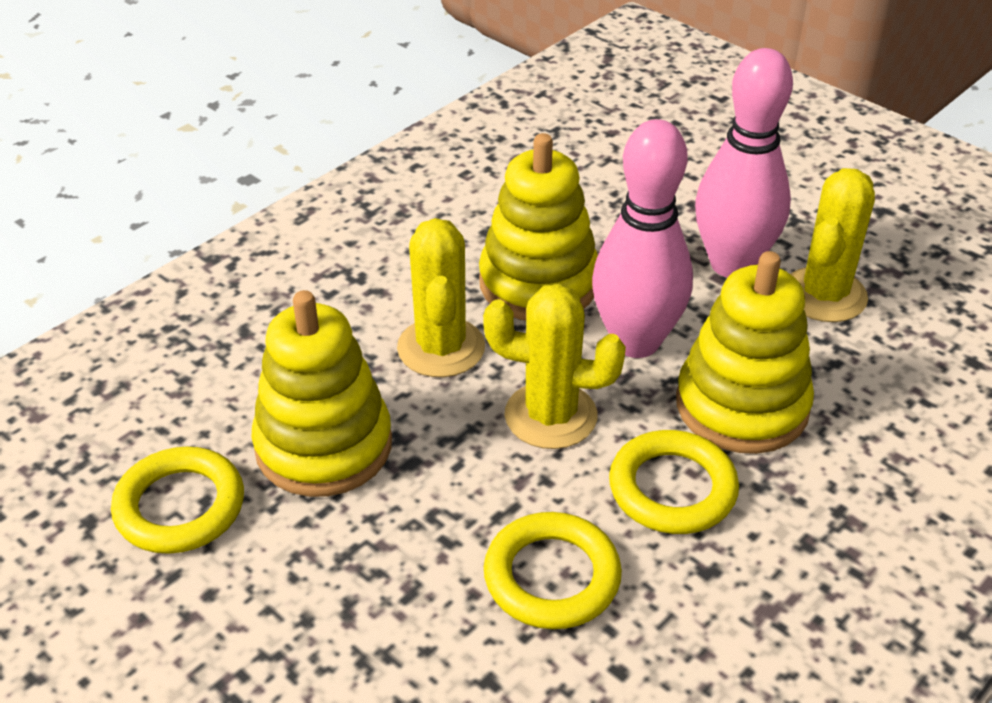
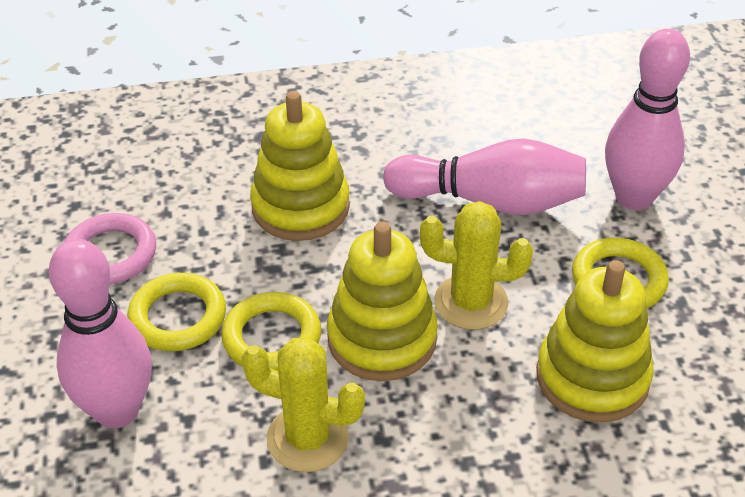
pink bowling pin: [592,119,693,358] [695,48,793,278] = 2 -> [49,239,152,428] [383,138,586,215] [605,29,690,210] = 3
pink ring: none = 0 -> [64,213,156,284] = 1
yellow cactus: [397,218,485,377] [483,284,626,449] [790,168,875,322] = 3 -> [242,337,365,472] [420,201,533,330] = 2

